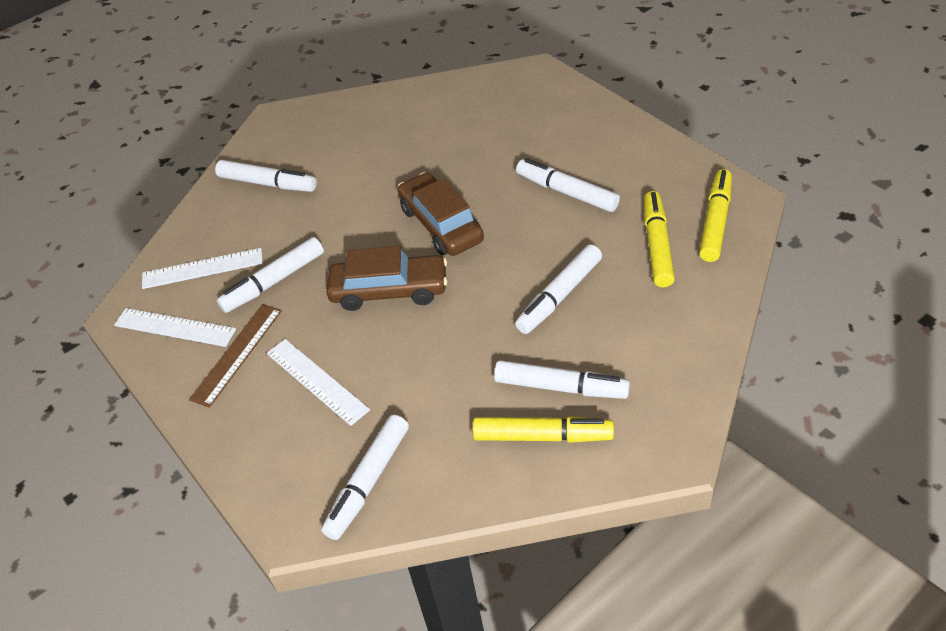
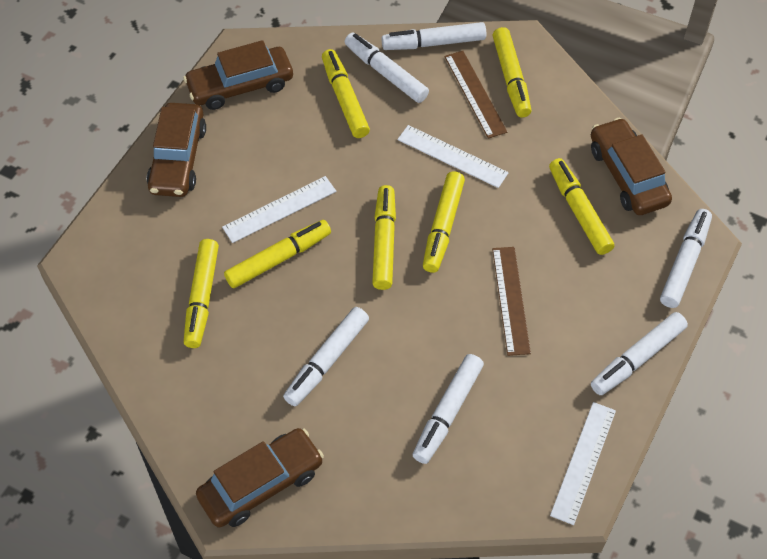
brown car: [326,246,447,311] [398,172,484,256] = 2 -> [147,103,206,197] [183,40,293,110] [196,428,324,528] [591,118,672,215] = 4
brown ruler: [189,304,282,408] = 1 -> [444,51,507,139] [492,247,531,356] = 2
yellow marker: [473,416,614,443] [644,191,675,287] [699,169,732,262] = 3 -> [184,239,219,348] [224,220,331,288] [322,49,370,138] [372,185,396,290] [423,171,465,273] [493,27,531,117] [549,158,614,255] = 7

